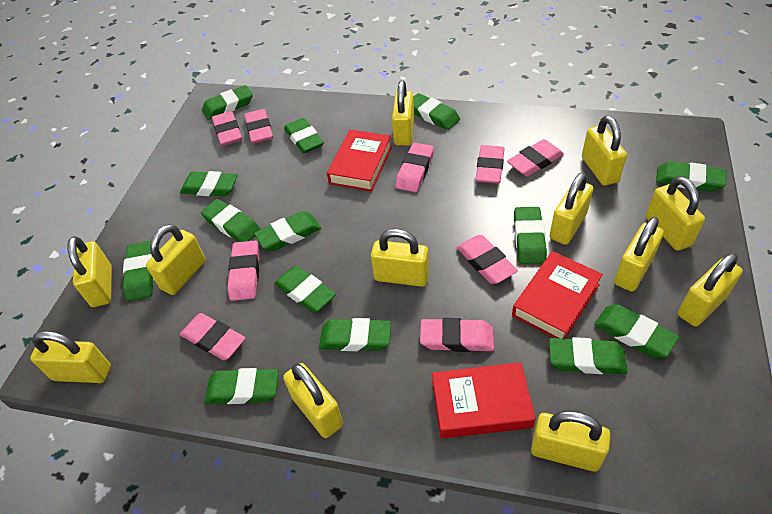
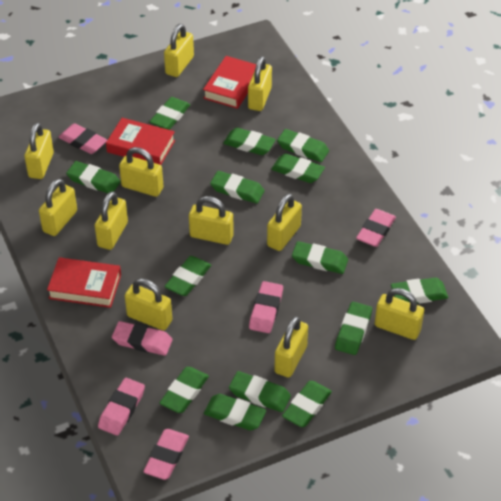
pink eraser: [180,313,246,360] [212,111,242,146] [228,241,260,301] [244,109,273,144] [395,143,434,192] [420,318,494,352] [457,235,518,284] [475,145,504,184] [507,139,564,176] = 9 -> [58,123,107,154] [98,378,145,436] [112,321,173,356] [143,429,189,480] [249,281,283,333] [356,209,396,247] = 6
yellow padlock: [30,331,111,383] [67,236,112,307] [146,224,206,295] [283,363,343,438] [371,229,429,287] [392,80,414,146] [531,411,611,472] [550,172,593,245] [582,116,627,186] [614,217,664,292] [646,176,705,251] [678,253,743,327] = 12 -> [24,122,54,179] [39,179,77,236] [95,191,128,250] [119,147,163,197] [125,278,172,330] [164,24,194,77] [189,196,234,245] [248,56,272,111] [267,194,302,251] [274,316,308,378] [375,288,424,340] = 11

